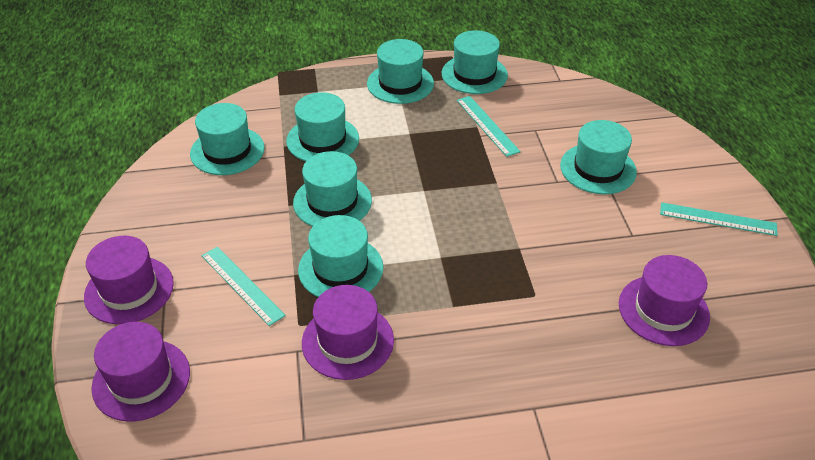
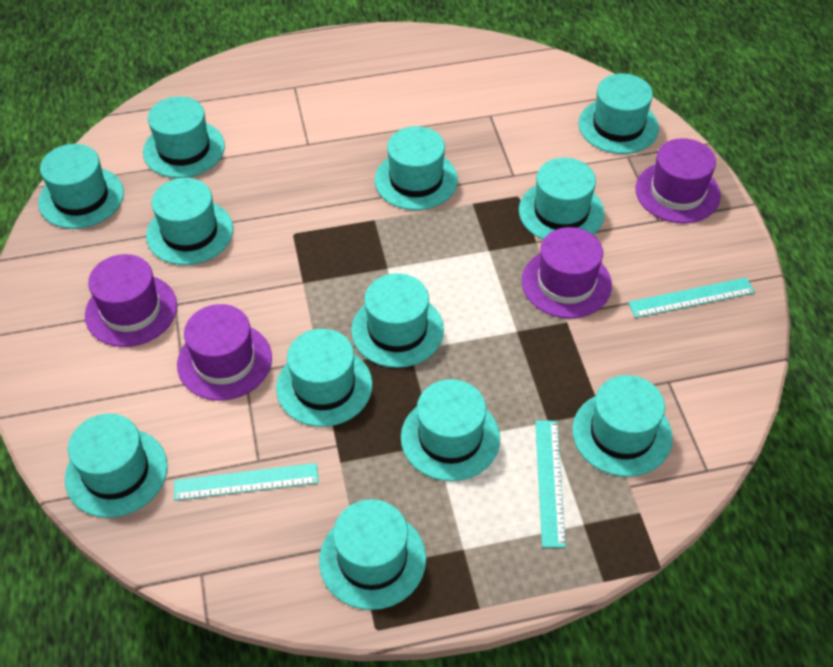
turquoise hat: [190,103,265,175] [286,92,359,161] [293,151,372,227] [298,215,383,297] [367,39,434,104] [442,30,508,94] [560,120,637,194] = 7 -> [38,144,124,229] [65,414,168,518] [143,96,225,178] [146,178,233,265] [276,329,373,427] [319,499,426,610] [351,273,444,368] [375,126,458,210] [401,379,500,481] [519,158,605,240] [572,375,673,477] [578,73,659,154] = 12

